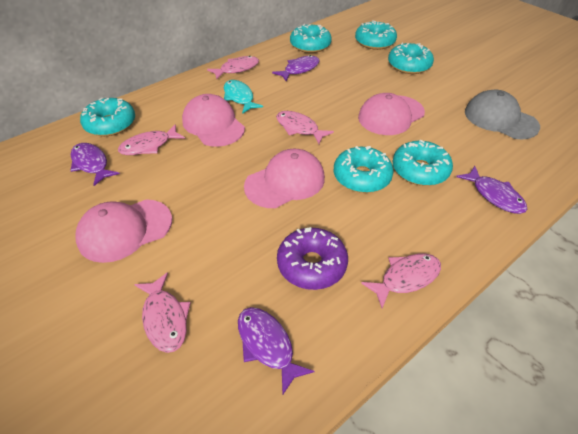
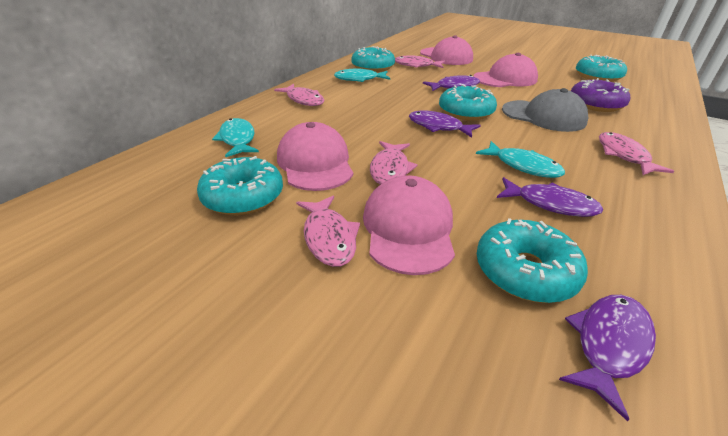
turquoise donut: [80,97,135,136] [290,24,332,53] [334,146,394,193] [355,20,397,50] [388,43,434,74] [392,139,453,186] = 6 -> [197,156,283,215] [351,46,395,72] [439,84,497,121] [477,218,588,303] [576,55,627,82] = 5
turquoise fish: [224,80,263,114] = 1 -> [212,118,259,157] [334,69,390,82] [476,141,565,178] = 3

